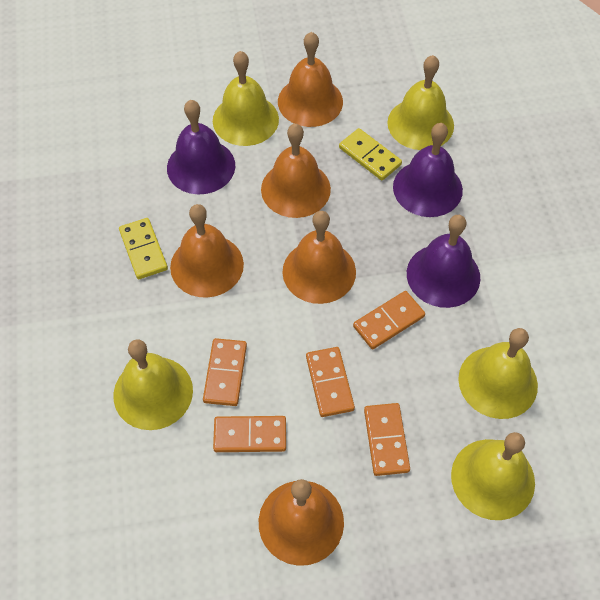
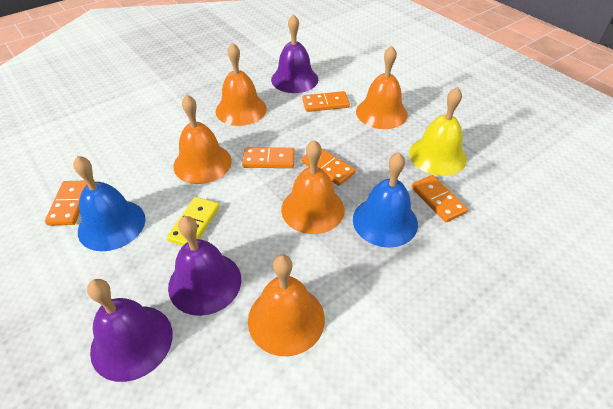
blue bell: none = 0 -> [73,156,146,251] [353,152,418,248] = 2
yellow bell: [113,340,193,430] [213,51,279,146] [387,55,454,150] [451,432,535,520] [458,328,538,419] = 5 -> [409,87,467,176] = 1
yellow domino: [119,218,168,279] [339,128,402,180] = 2 -> [167,197,220,246] = 1

